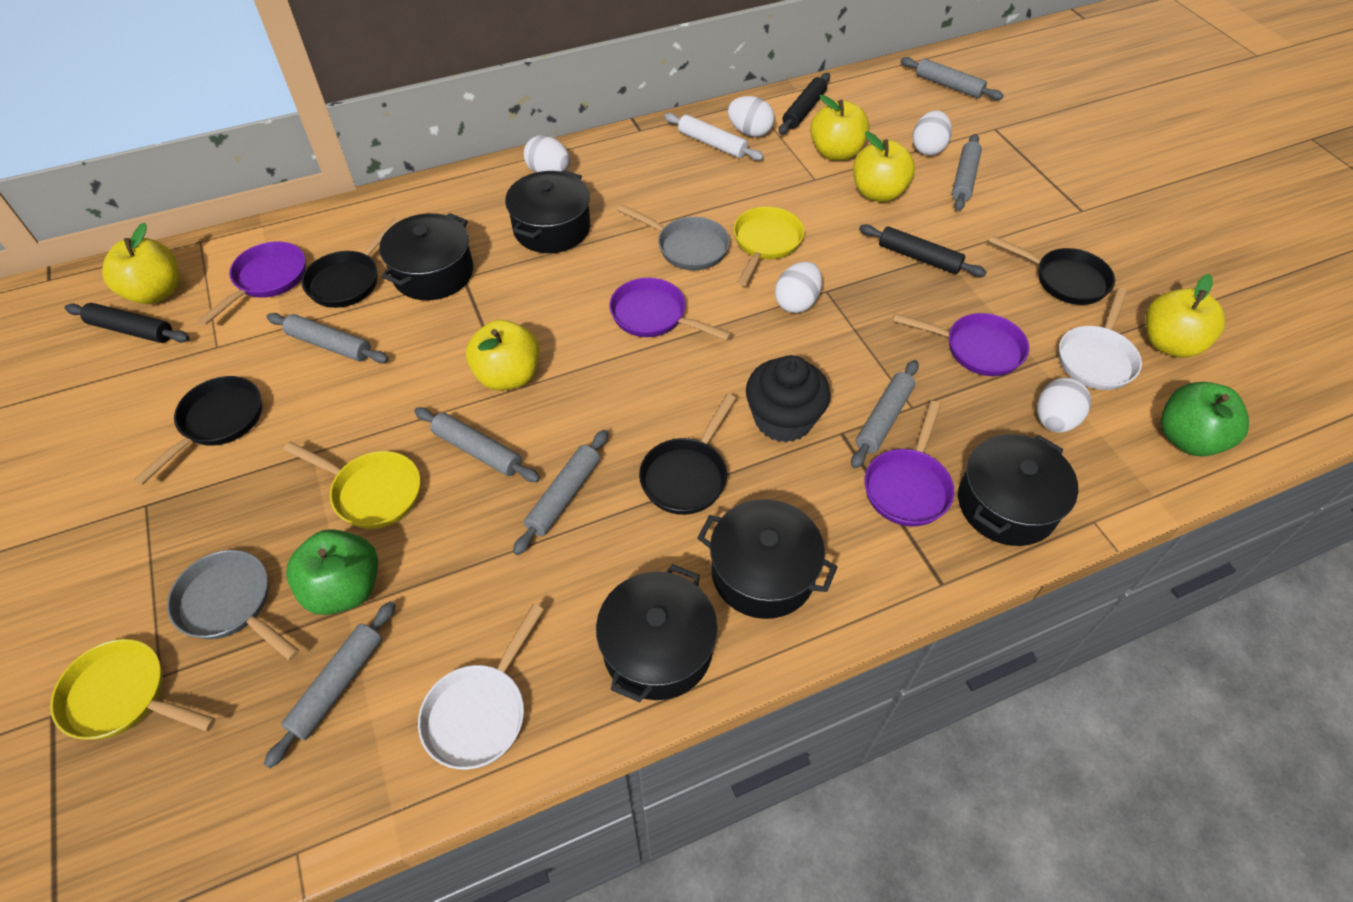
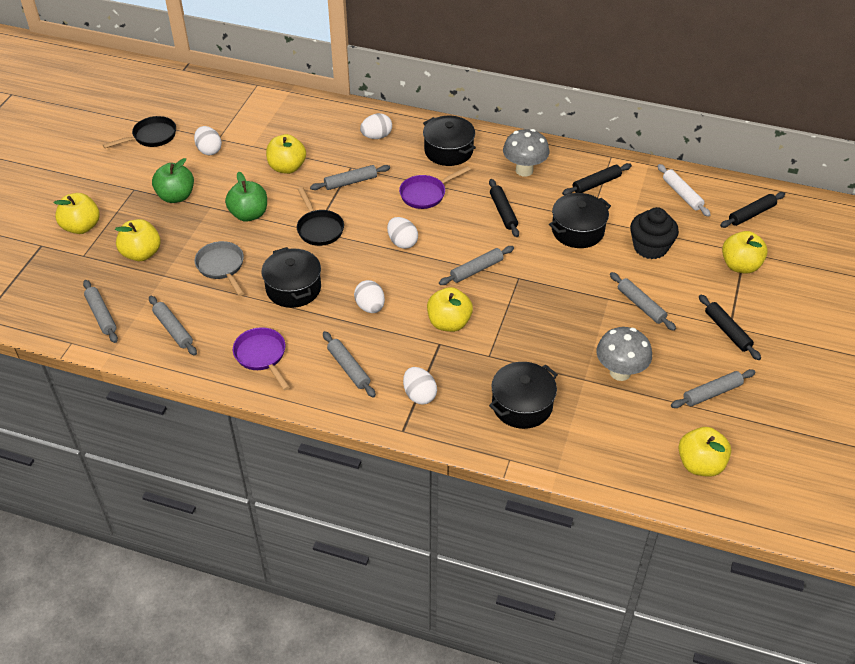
black pan: [134,376,262,485] [302,218,401,308] [639,394,736,515] [989,235,1115,305] = 4 -> [103,116,176,148] [297,187,344,246] = 2
black pot: [379,213,473,300] [505,170,590,253] [596,564,718,703] [697,499,837,619] [958,434,1078,546] = 5 -> [262,247,321,308] [423,116,476,166] [489,362,558,429] [549,193,611,248] = 4
black rolling pin: [65,303,190,343] [779,73,830,135] [859,224,987,277] = 3 -> [489,179,519,237] [562,163,632,195] [699,294,761,360] [720,192,785,228] = 4
grey mushroom: none = 0 -> [503,129,549,177] [597,327,652,381] = 2
grey pan: [167,550,299,661] [618,204,730,270] = 2 -> [194,241,244,296] = 1
purple pan: [198,242,306,325] [609,278,732,340] [865,401,954,527] [893,313,1029,376] = 4 -> [233,327,290,390] [399,166,471,209] = 2
white pan: [418,604,544,770] [1059,288,1142,390] = 2 -> none = 0
yellow apple: [102,223,180,304] [466,320,540,391] [810,95,869,161] [853,132,915,202] [1145,274,1225,358] = 5 -> [54,193,100,234] [115,219,161,261] [266,134,306,174] [427,287,473,332] [678,427,731,477] [722,231,768,274] = 6
yellow pan: [50,639,216,740] [283,442,420,529] [733,207,804,286] = 3 -> none = 0

